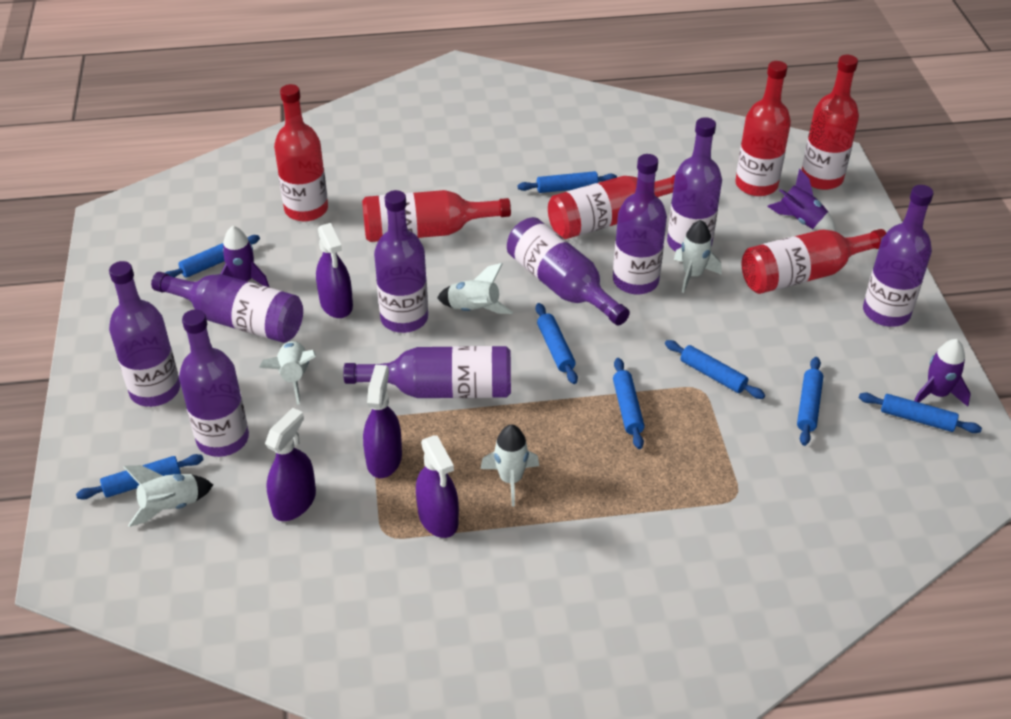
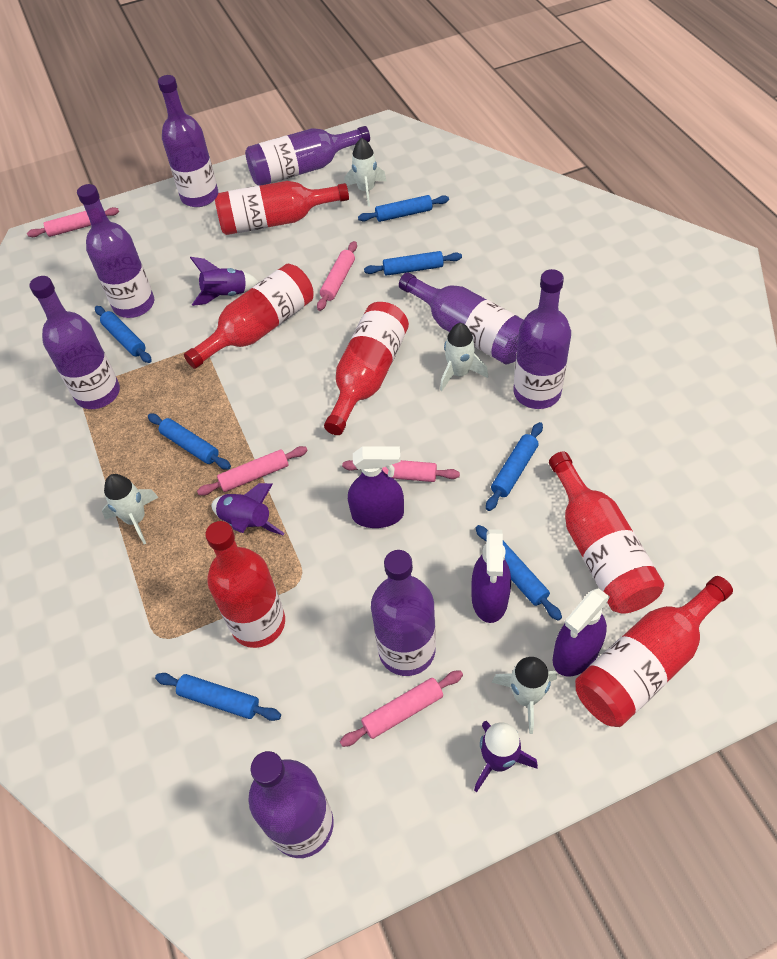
blue rolling pin: [76,454,204,500] [165,235,260,278] [518,171,617,193] [535,303,578,384] [613,358,645,449] [665,340,765,399] [797,357,823,446] [859,393,982,433] = 8 -> [95,306,152,363] [148,414,231,470] [155,673,281,721] [358,195,449,222] [364,251,462,276] [476,525,562,621] [486,422,543,511] = 7
pink rolling pin: none = 0 -> [27,207,119,237] [197,446,308,495] [317,241,357,311] [340,670,463,747] [342,460,460,482] = 5
purple bottle: [109,261,180,407] [151,272,303,343] [179,309,249,457] [343,346,511,398] [374,190,428,333] [507,217,630,325] [613,154,667,294] [667,117,722,252] [863,185,934,327] = 9 -> [29,276,120,409] [77,184,154,318] [158,75,218,207] [245,126,370,186] [248,751,334,858] [371,550,436,676] [399,272,524,364] [513,269,571,409] = 8
purple spray bottle: [265,408,316,521] [316,223,353,318] [363,364,402,478] [416,435,459,538] = 4 -> [348,446,404,528] [471,529,511,623] [553,588,610,676] = 3
white rocket: [123,465,213,527] [259,341,316,405] [437,263,513,314] [481,425,539,507] [674,220,722,293] = 5 -> [102,474,159,544] [344,138,387,207] [440,323,488,391] [492,657,557,734] = 4

